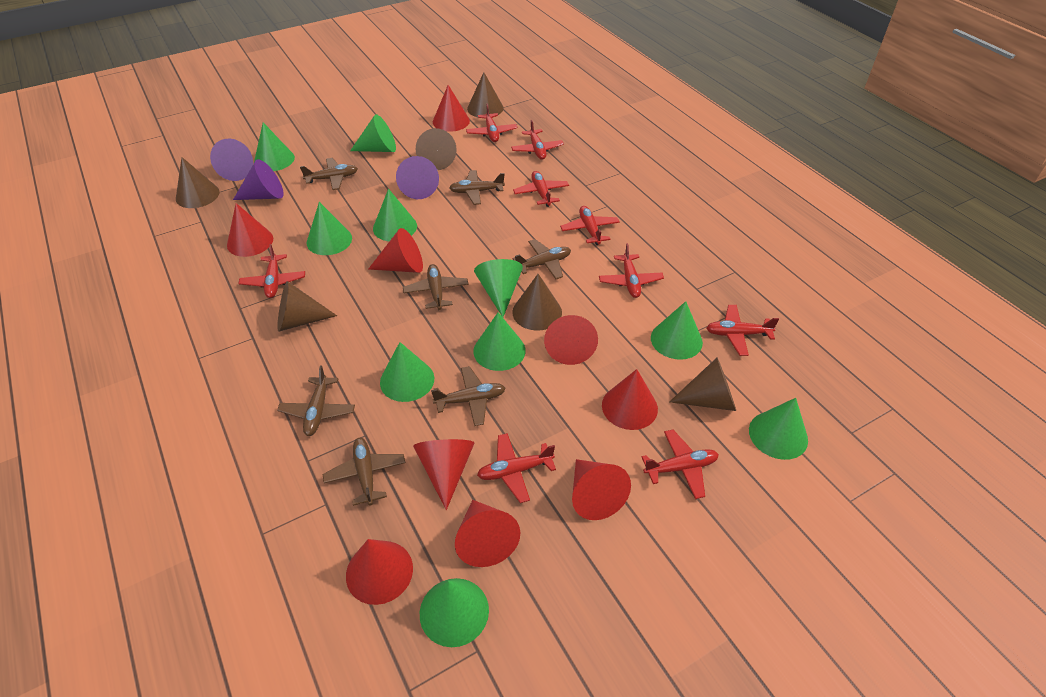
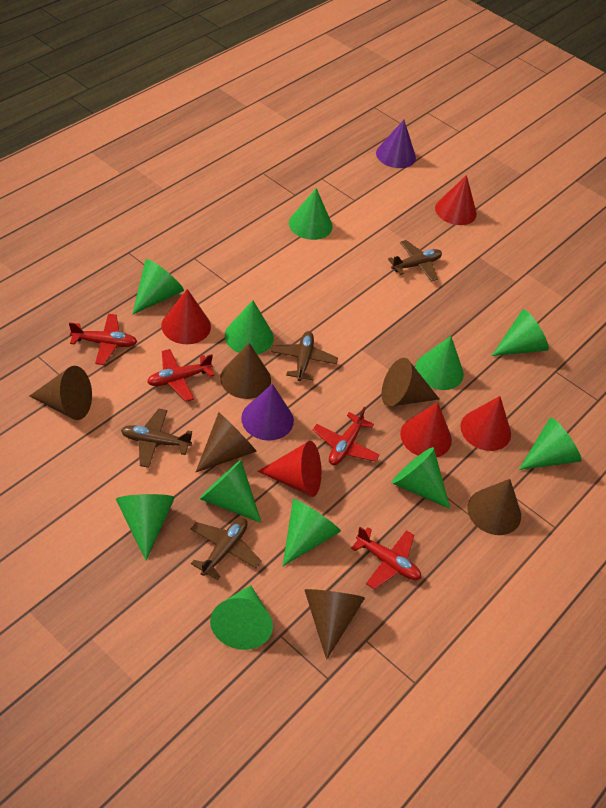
brown plane: [277,365,355,436] [300,158,358,190] [323,438,406,506] [403,264,469,310] [431,366,506,426] [449,170,505,205] [512,239,571,279] = 7 -> [121,409,192,468] [191,518,261,580] [271,331,338,381] [388,240,442,281] = 4
green cone: [254,122,295,171] [307,202,352,255] [350,114,396,152] [373,189,417,241] [380,342,434,402] [420,578,489,647] [473,312,526,371] [474,259,523,317] [651,301,703,360] [749,398,808,460] = 10 -> [116,494,175,561] [132,259,184,315] [200,460,262,523] [210,585,273,650] [225,300,274,355] [283,499,341,566] [289,188,333,240] [392,447,450,509] [415,336,464,390] [492,309,549,356] [519,418,581,470] = 11
purple cone: [210,139,253,181] [233,159,284,200] [396,156,439,199] = 3 -> [241,384,294,441] [376,120,416,168] = 2
red cone: [227,203,273,257] [346,539,413,605] [368,228,423,273] [413,439,474,510] [433,85,470,132] [455,500,520,567] [544,315,598,365] [572,459,631,520] [602,369,658,430] = 9 -> [161,289,211,344] [258,441,321,497] [400,402,452,457] [435,175,477,225] [460,396,511,451] = 5
red plane: [238,244,305,298] [466,104,518,142] [477,433,556,503] [511,120,564,160] [513,171,569,207] [560,206,620,245] [599,243,664,298] [642,430,719,499] [707,305,779,356] = 9 -> [69,314,137,365] [147,349,214,402] [313,407,380,465] [351,527,421,589] = 4

